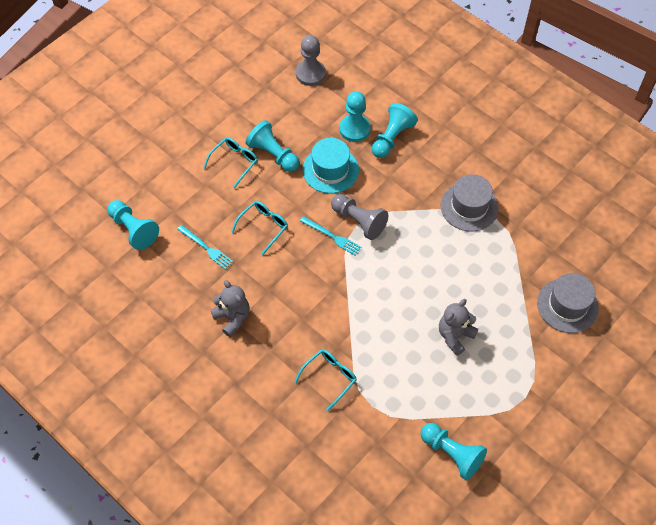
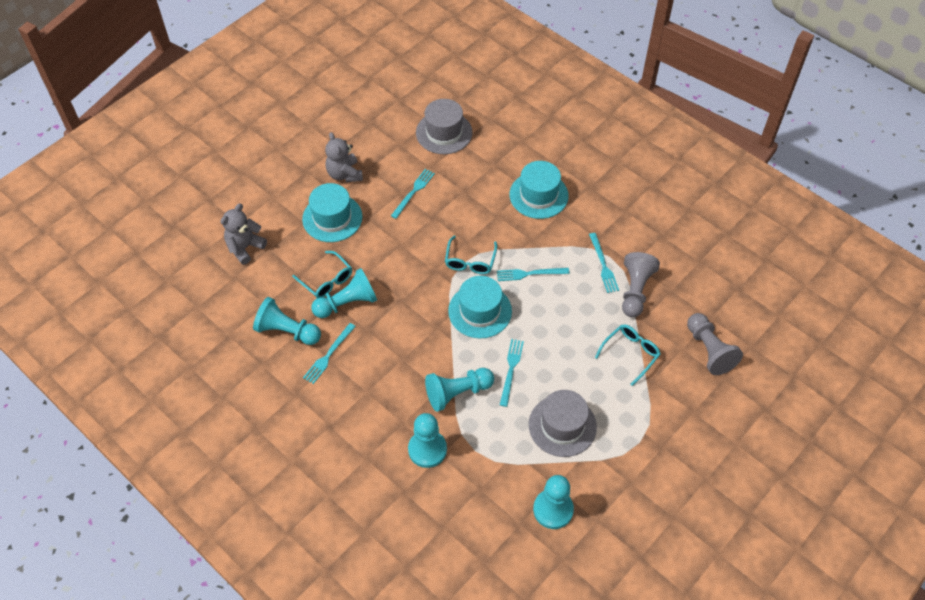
turquoise fork: [177,225,233,270] [300,216,361,255] = 2 -> [303,323,356,384] [391,169,435,219] [497,268,570,281] [500,339,524,407] [589,233,619,293] = 5
turquoise hat: [303,138,359,194] = 1 -> [302,183,363,242] [448,276,512,339] [510,161,569,219] = 3

